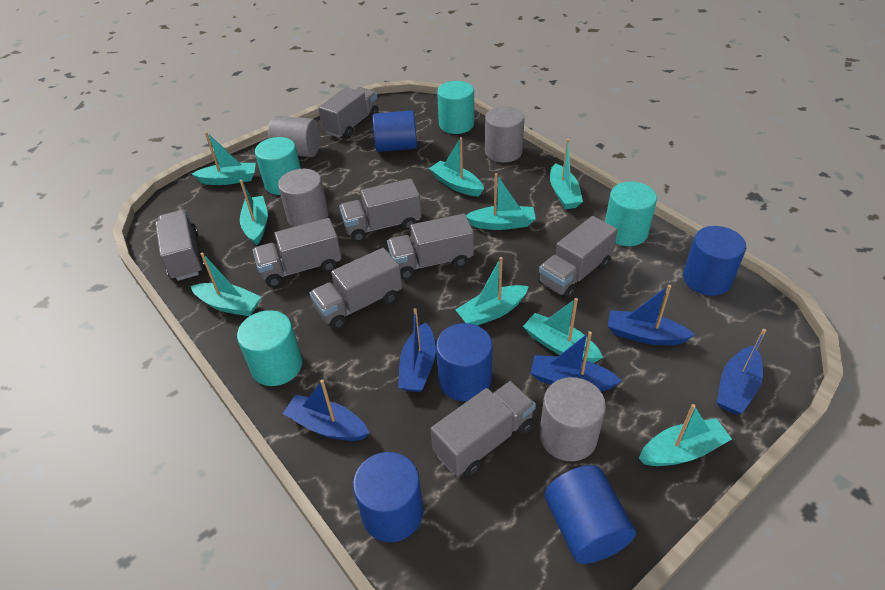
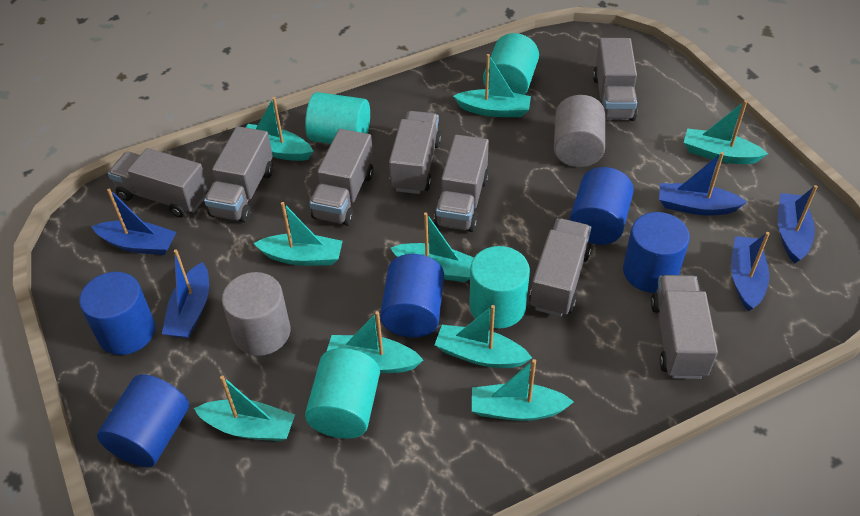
grey cylinder: [268,116,320,157] [278,169,329,227] [485,106,524,163] [540,377,606,462] = 4 -> [222,272,290,356] [554,95,605,167] = 2

